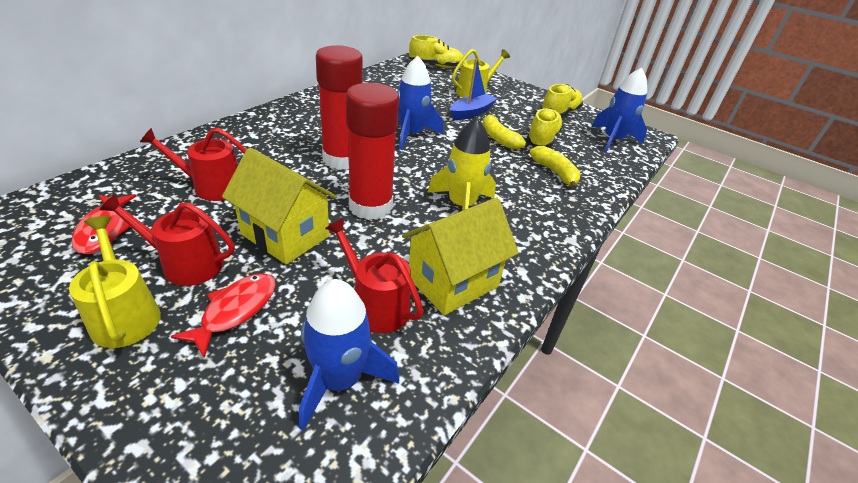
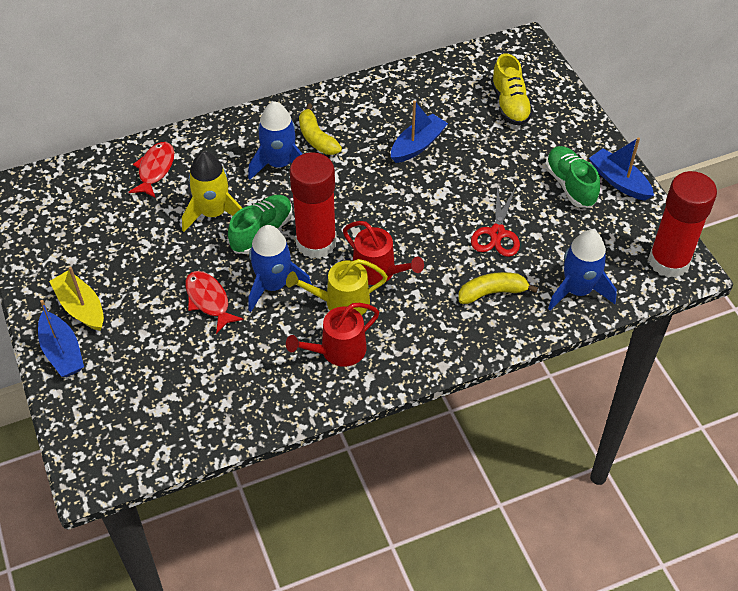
blue boat: [451,59,498,120] = 1 -> [38,300,84,377] [391,101,448,163] [589,137,654,201] = 3
green shoe: none = 0 -> [228,195,292,254] [545,146,600,208] = 2
red scissors: none = 0 -> [471,185,520,257] = 1
red watering can: [99,194,235,286] [140,128,246,201] [325,218,423,333] = 3 -> [286,303,379,367] [343,221,424,285] = 2
yellow boat: none = 0 -> [49,267,104,331] = 1
yellow house: [222,148,337,265] [402,198,519,315] = 2 -> none = 0
yellow shoe: [409,35,464,68] [526,108,563,148] [540,84,583,118] = 3 -> [491,54,533,126] = 1
yellow watering can: [69,216,161,348] [452,49,510,98] = 2 -> [286,259,388,315] = 1

